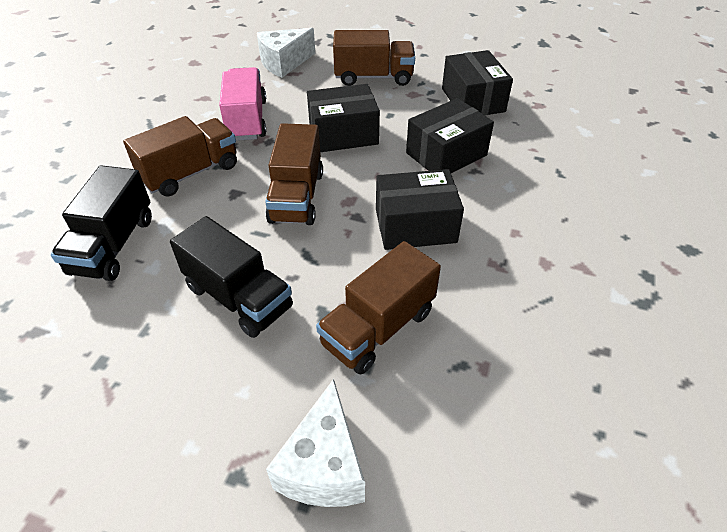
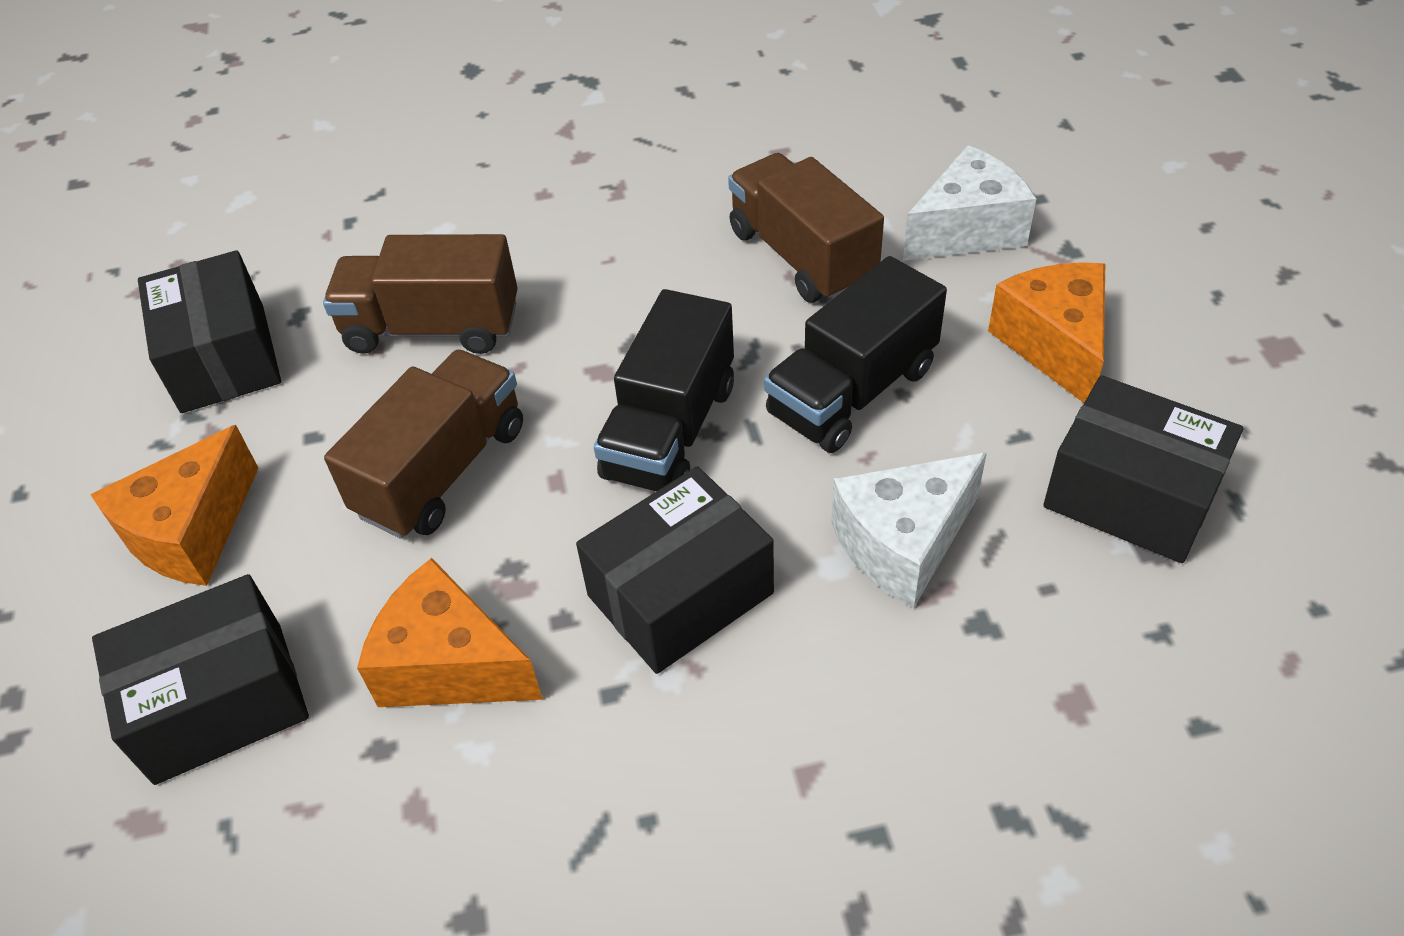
brown truck: [123,116,237,197] [265,123,323,225] [316,241,441,374] [333,30,415,86] = 4 -> [323,234,518,354] [324,350,523,539] [728,153,884,303] = 3
orange cheese: none = 0 -> [90,425,259,586] [357,558,543,707] [988,262,1105,403] = 3
pink truck: [219,67,266,141] = 1 -> none = 0

